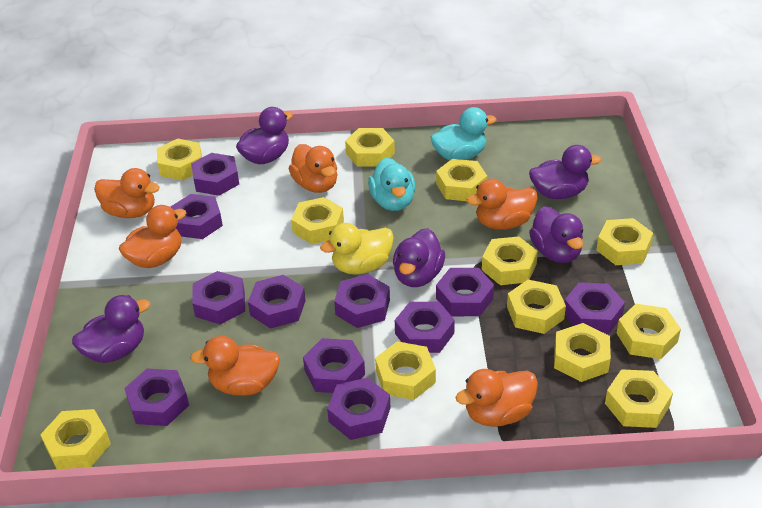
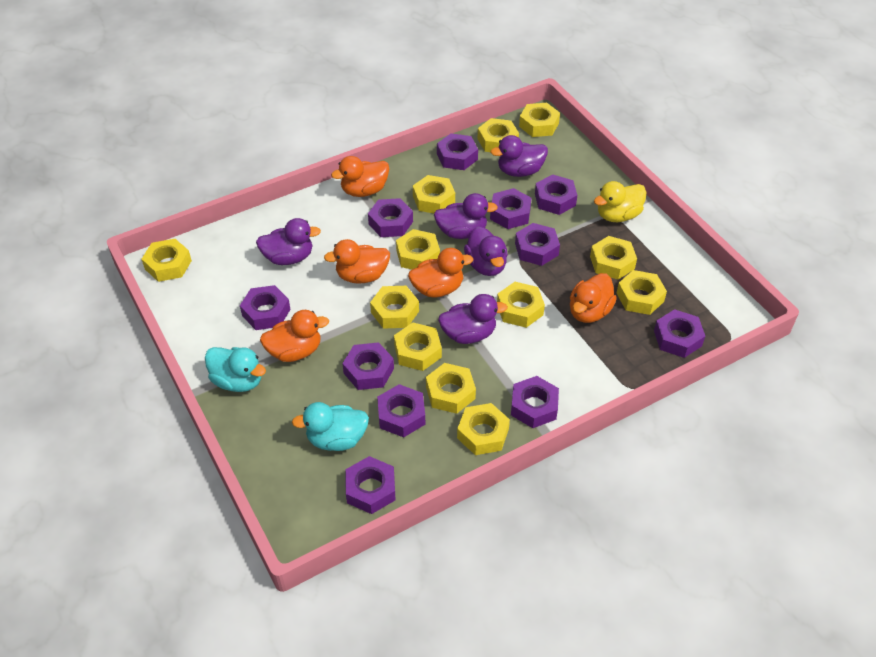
orange duck: [94,168,160,218] [119,205,186,268] [190,336,280,396] [289,144,338,193] [456,369,538,427] [467,179,537,230] = 6 -> [260,310,329,362] [324,239,390,284] [331,156,389,197] [408,248,473,298] [570,273,617,323] = 5

